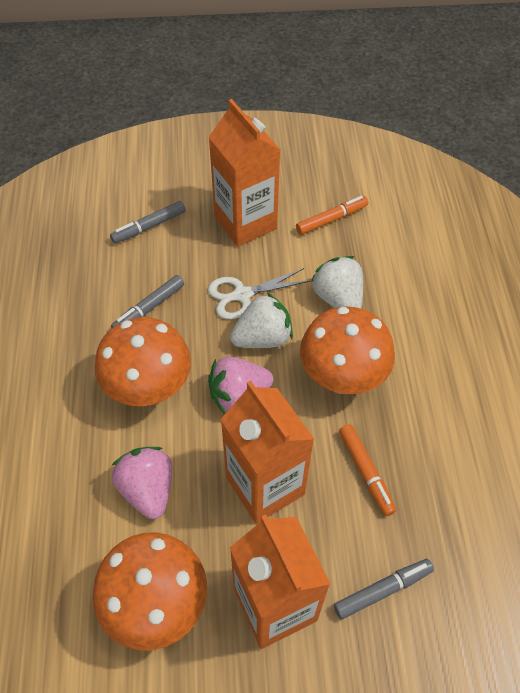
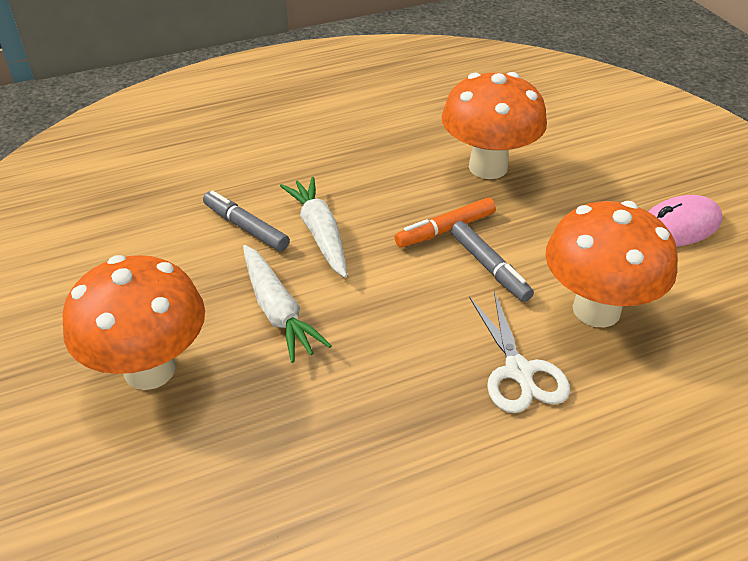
grey marker: [110,201,186,244] [111,275,184,328] [334,559,434,619] = 3 -> [203,190,290,251] [451,221,534,302] = 2
orange carton: [209,99,280,247] [220,381,314,524] [230,514,331,649] = 3 -> none = 0
orange marker: [296,196,368,235] [339,424,396,516] = 2 -> [395,198,496,248] = 1
pink mouse: none = 0 -> [648,195,722,247] = 1
pink strawberry: [111,447,172,519] [208,356,273,414] = 2 -> none = 0
white carrot: none = 0 -> [243,245,332,363] [280,177,347,278] = 2
white strawberry: [230,293,293,348] [311,256,363,308] = 2 -> none = 0

